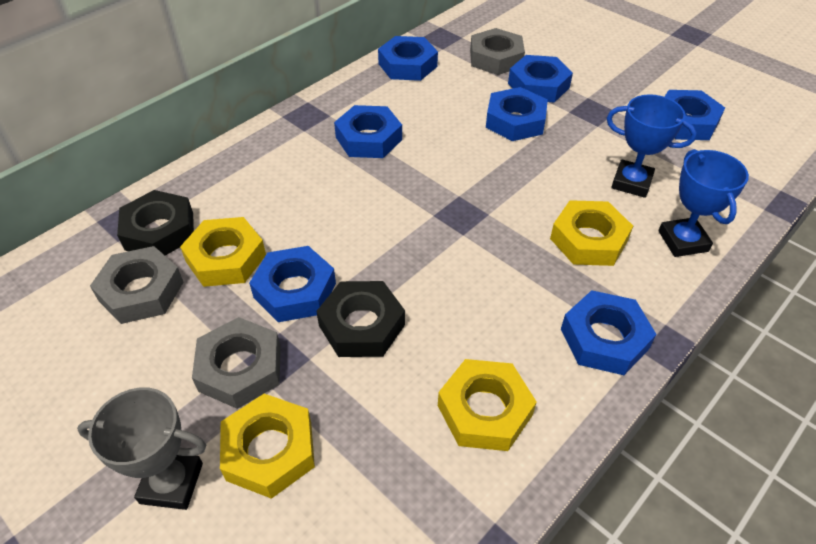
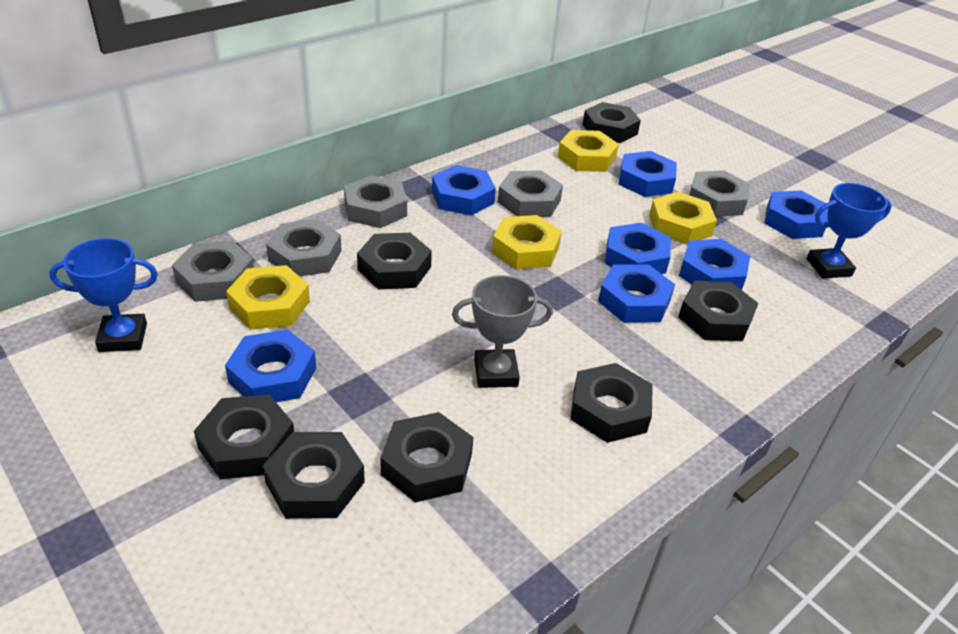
black nut: [117,190,194,256] [316,281,405,357] = 2 -> [194,394,294,479] [263,432,365,519] [357,233,432,290] [380,412,474,502] [570,363,653,443] [583,102,641,143] [678,281,758,341] = 7
grey nut: [90,246,184,324] [192,317,281,409] [470,28,525,75] = 3 -> [172,241,254,302] [266,219,342,277] [344,175,407,228] [498,171,563,217] [690,170,750,217] = 5

